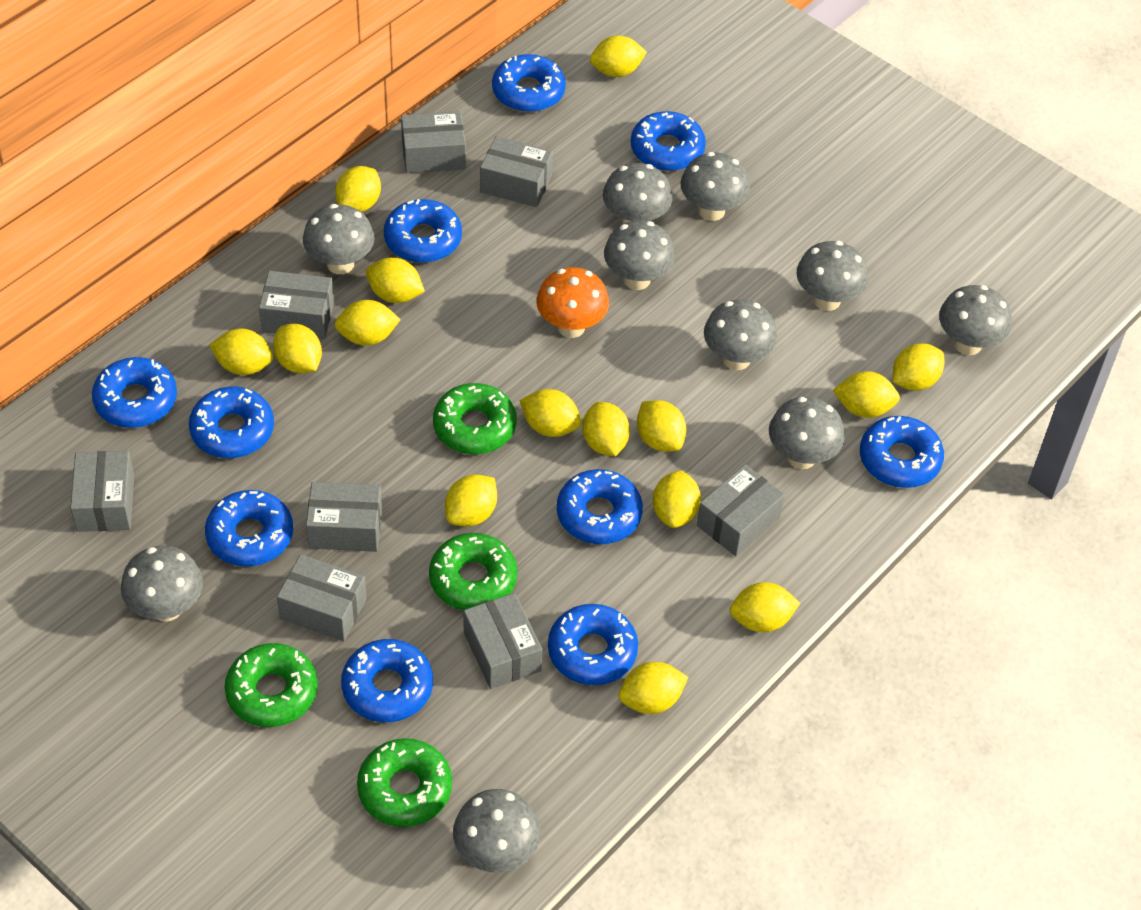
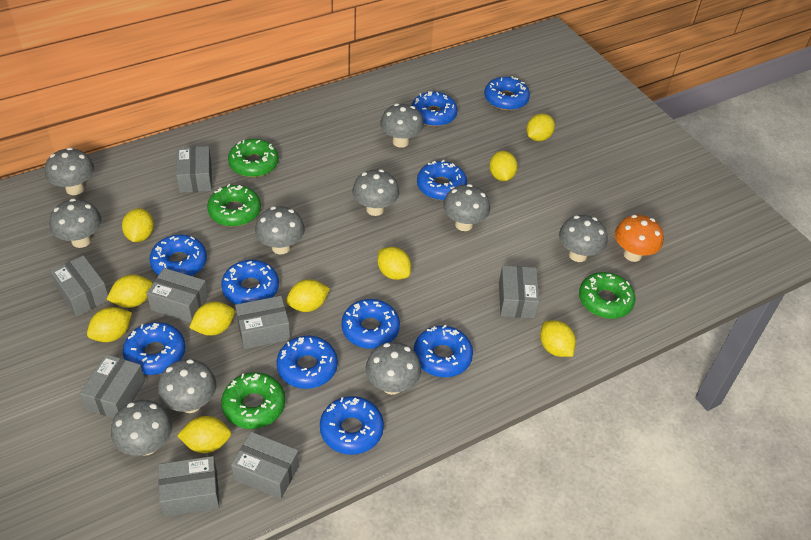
yellow lemon: [209,329,273,375] [273,324,322,373] [334,300,401,345] [335,166,381,212] [366,257,425,303] [445,475,497,527] [519,389,581,437] [582,402,630,456] [590,36,647,77] [618,662,688,714] [637,400,686,452] [653,470,701,528] [730,582,800,632] [833,371,900,418] [893,343,944,391] = 15 -> [87,307,132,342] [106,275,153,308] [122,208,154,242] [177,416,231,453] [189,302,235,336] [286,279,330,312] [377,247,411,280] [489,151,518,181] [526,114,555,141] [540,320,576,357] = 10

